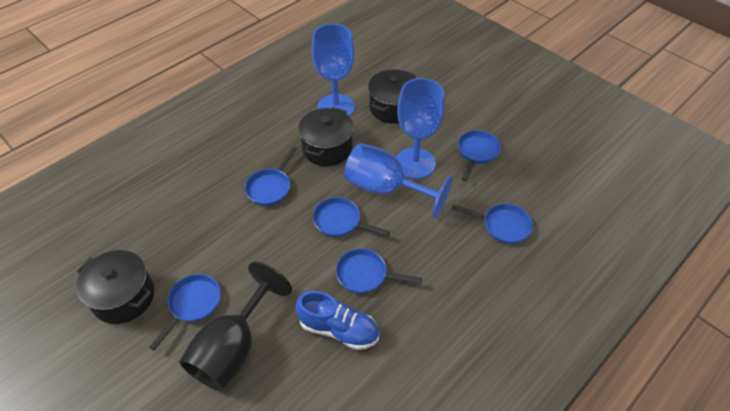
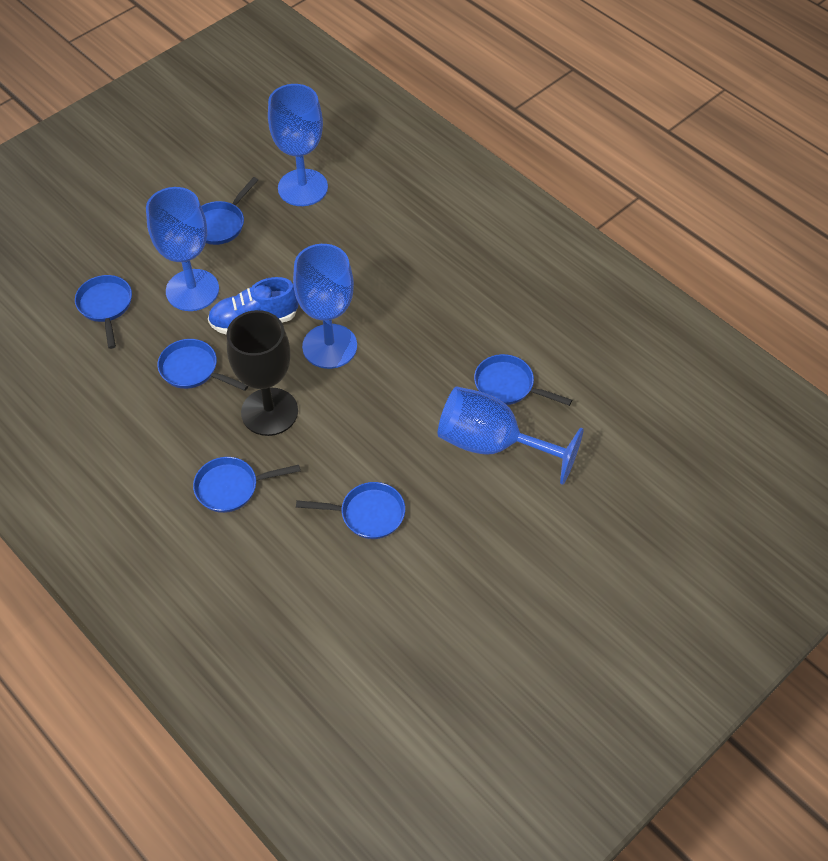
black pot: [76,250,154,324] [298,107,354,166] [368,69,416,124] = 3 -> none = 0
blue goblet: [312,24,355,116] [344,143,453,218] [396,78,444,179] = 3 -> [146,187,219,311] [268,84,328,206] [293,244,357,369] [438,387,584,485] = 4

